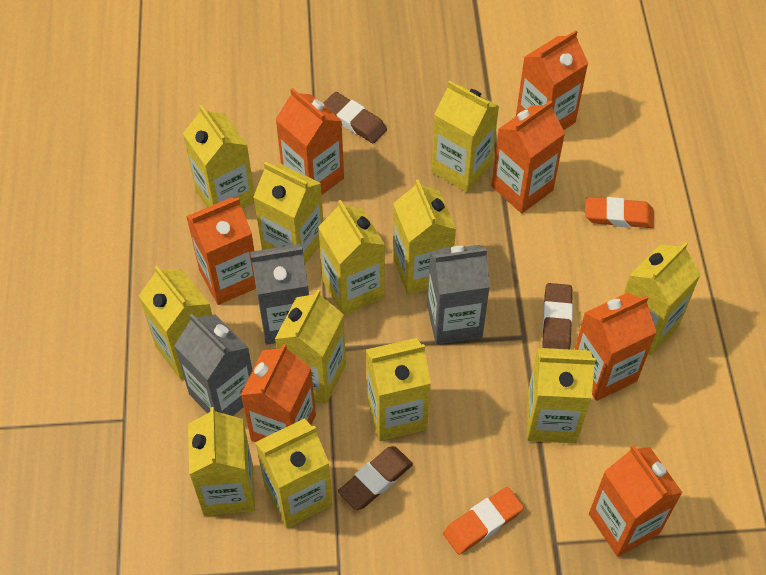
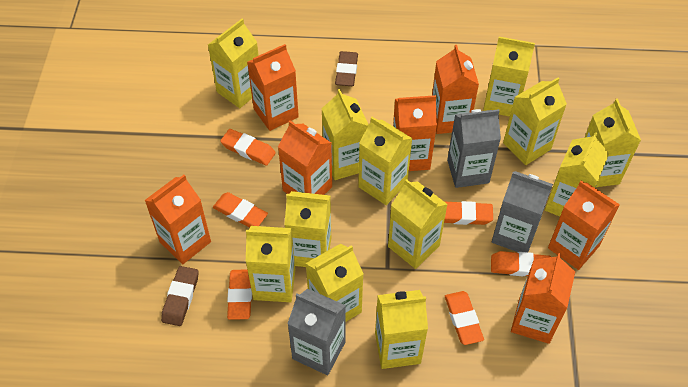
brown eraser: [323,92,387,143] [338,446,413,510] [542,283,573,349] = 3 -> [161,266,199,326] [335,51,358,86] = 2
orange eraser: [443,487,524,555] [585,197,654,228] = 2 -> [213,192,268,228] [220,129,276,166] [227,270,252,320] [444,201,493,225] [445,291,484,345] [491,251,551,277] = 6

